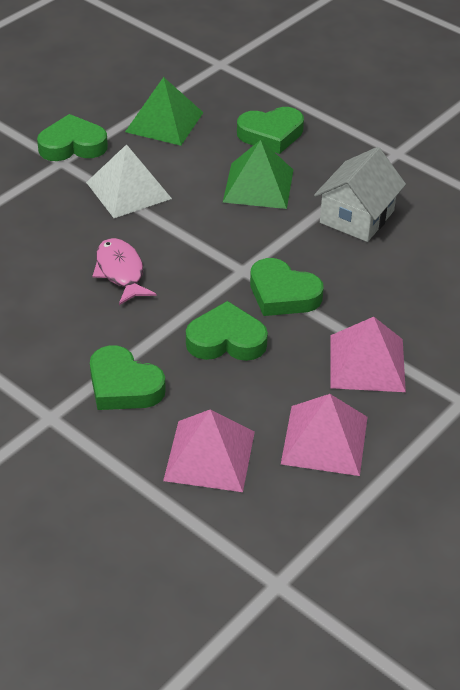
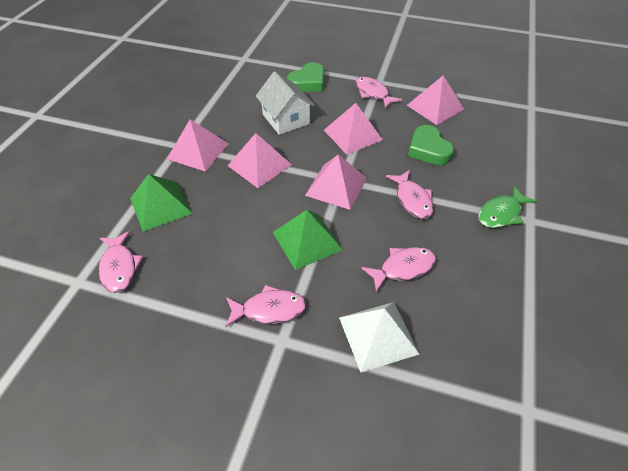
green fish: none = 0 -> [478,186,537,228] = 1
green heart: [37,114,108,161] [90,345,166,410] [186,301,268,361] [237,107,304,154] [250,258,324,316] = 5 -> [287,62,324,92] [408,125,454,165] = 2
pink fish: [93,238,156,305] = 1 -> [99,231,143,293] [225,285,307,327] [355,77,402,109] [361,247,436,292] [386,170,434,219] = 5
pink pyramid: [163,409,255,492] [281,394,368,476] [330,317,406,392] = 3 -> [167,119,229,172] [228,133,292,188] [305,155,367,210] [324,103,383,155] [407,75,464,125] = 5

